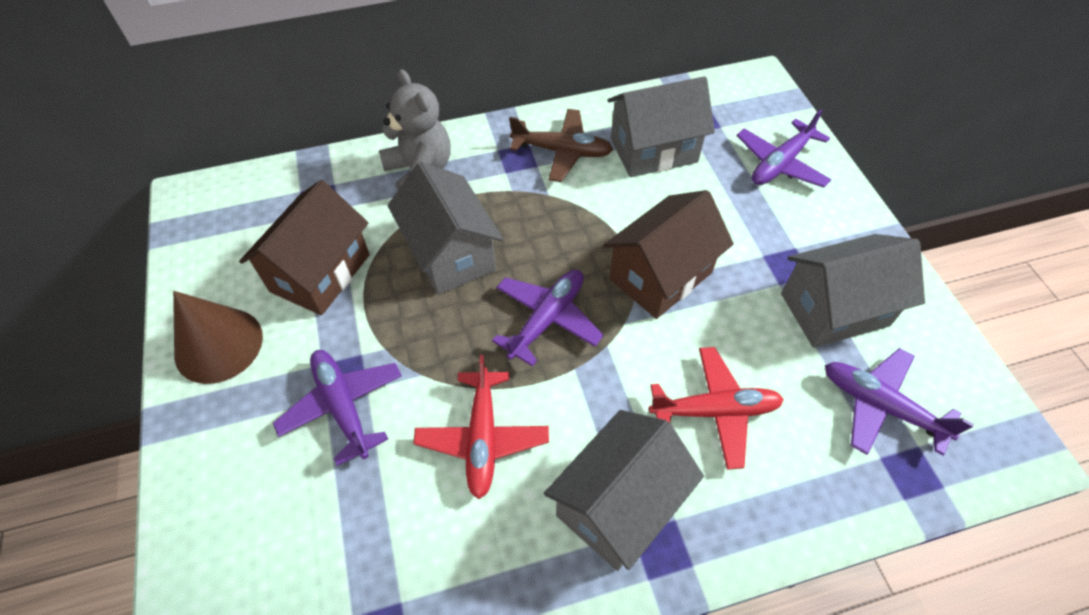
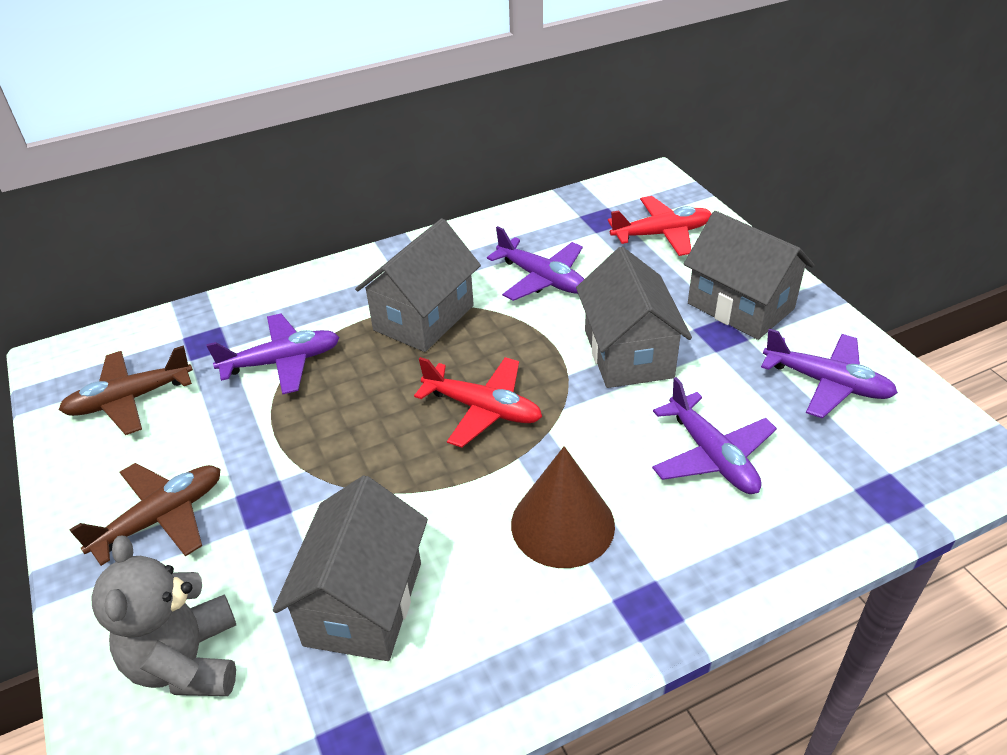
brown house: [239,180,370,315] [603,190,734,319] = 2 -> none = 0
brown plane: [509,109,613,182] = 1 -> [59,345,193,435] [69,463,220,566] = 2

